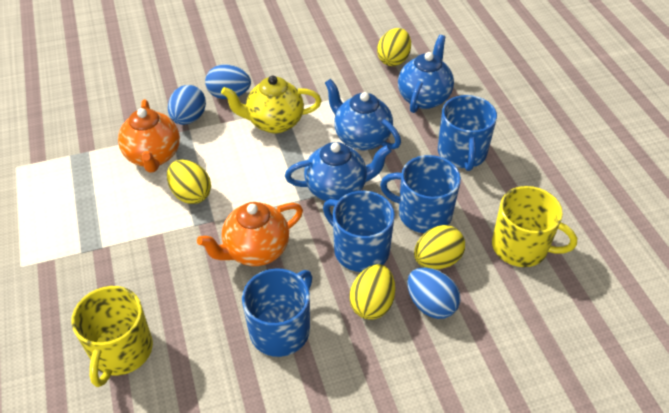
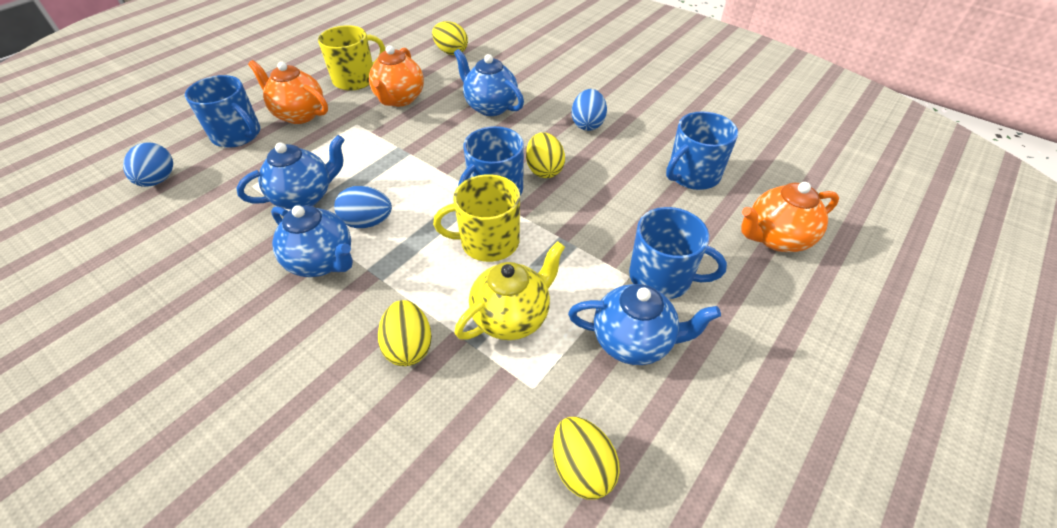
blue teapot: [285,142,391,201] [325,79,401,150] [398,35,454,113] = 3 -> [237,135,344,210] [271,205,353,277] [454,49,524,116] [568,284,721,365] = 4
orange teapot: [118,99,180,173] [197,202,303,266] = 2 -> [248,60,328,124] [369,45,424,107] [741,182,839,252] = 3

